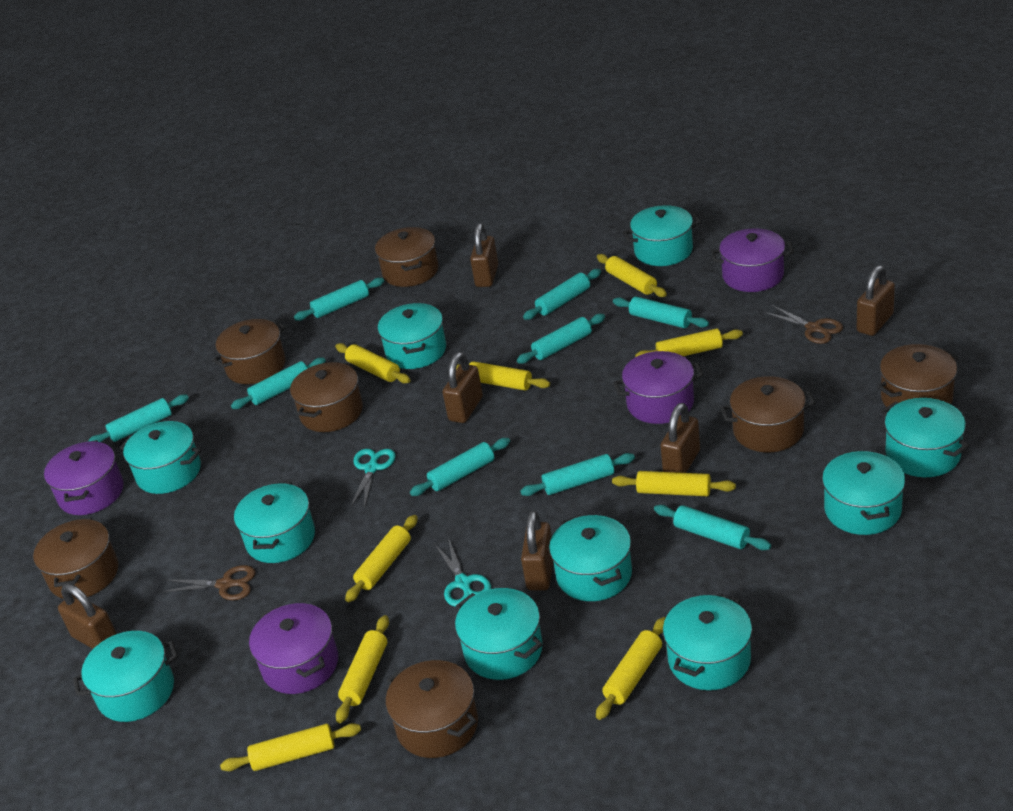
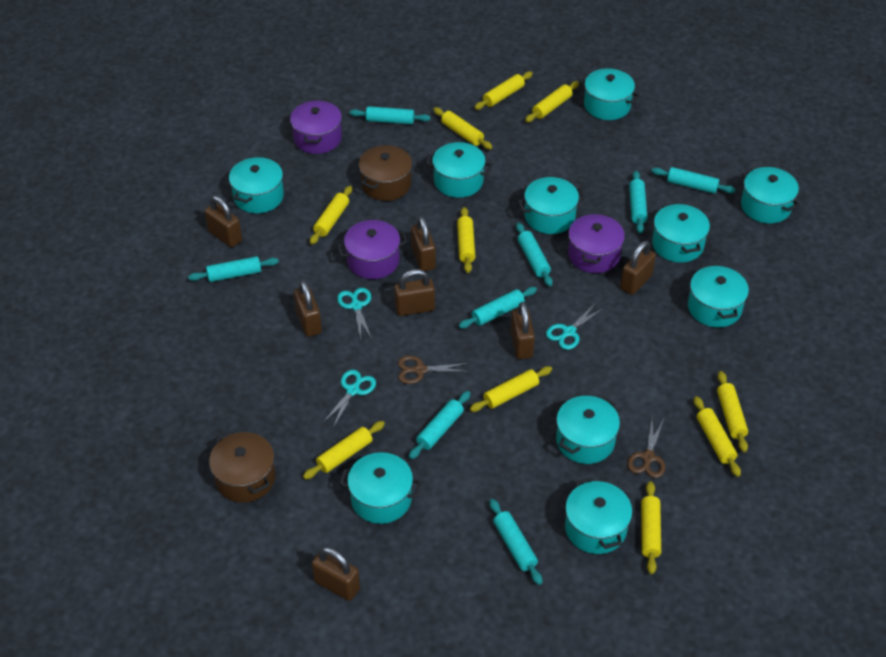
brown padlock: [58,584,117,649] [442,352,483,423] [470,223,498,287] [521,511,553,590] [661,403,700,473] [857,265,895,336] = 6 -> [205,196,242,247] [294,280,322,337] [312,547,360,601] [394,269,435,316] [411,216,436,271] [511,302,535,359] [620,241,656,295] = 7
brown pot: [33,517,118,599] [212,319,286,384] [290,362,363,432] [375,227,439,287] [386,660,478,758] [720,376,816,452] [877,344,959,407] = 7 -> [209,431,276,503] [359,145,412,201] = 2
purple pot: [44,440,124,515] [249,603,338,694] [613,351,704,424] [711,228,794,292] = 4 -> [290,100,342,154] [337,220,408,279] [568,213,625,273] = 3
turquoise rolling pin: [87,394,189,442] [231,358,326,409] [294,278,384,321] [410,438,510,496] [517,314,605,364] [520,453,635,496] [523,269,601,320] [613,297,709,328] [654,505,771,550] = 9 -> [188,256,279,282] [350,106,431,124] [409,391,471,459] [459,287,537,329] [489,499,543,585] [516,223,553,286] [629,171,647,233] [651,167,736,194] = 8
turquoise scissors: [350,449,396,509] [435,540,491,607] = 2 -> [323,370,376,428] [337,288,372,340] [546,304,604,350] = 3
yellow rolling pin: [220,723,361,771] [335,343,411,384] [336,615,389,723] [345,515,418,602] [456,361,550,390] [596,617,666,720] [597,254,667,297] [612,471,736,496] [635,328,743,357] = 9 -> [303,421,385,480] [310,186,352,245] [433,107,493,150] [457,207,476,273] [470,366,552,412] [474,71,533,110] [525,81,579,122] [641,481,661,574] [694,396,741,477] [717,371,748,452] = 10

